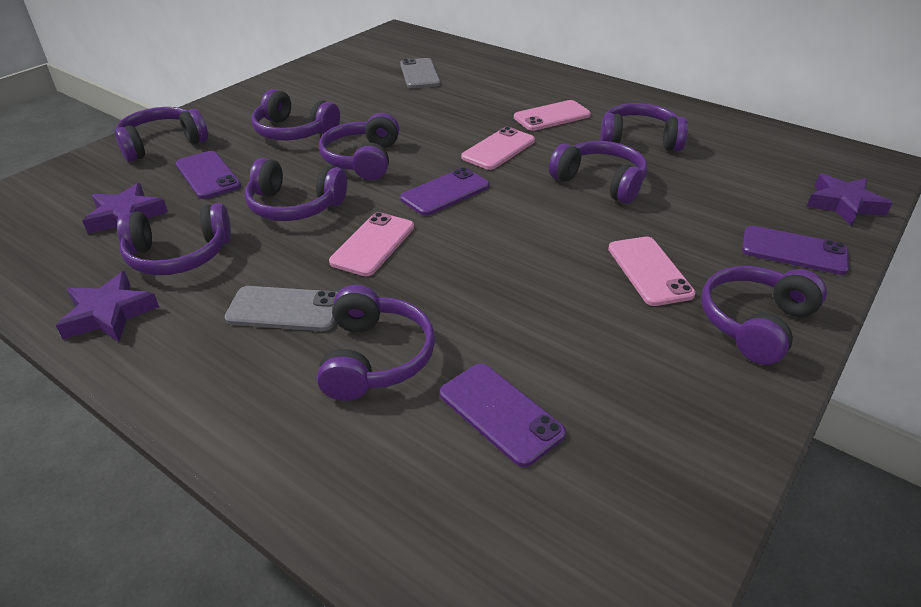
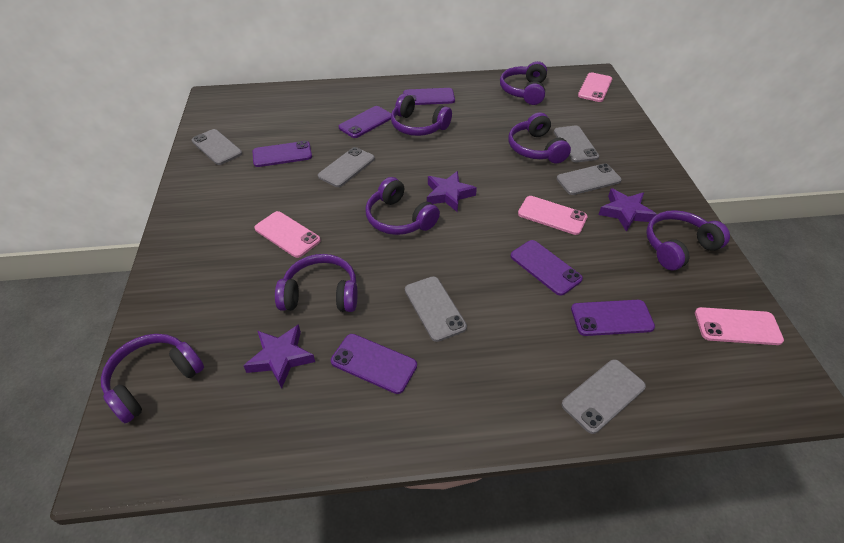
grey phone: [224,286,338,331] [400,58,440,88] = 2 -> [192,129,242,165] [318,147,375,187] [405,276,467,342] [554,126,599,162] [557,163,622,195] [562,359,646,434] = 6
purple headphones: [115,107,208,162] [117,203,231,275] [245,158,347,221] [251,89,340,141] [317,285,435,401] [319,113,399,180] [549,141,647,204] [600,103,688,151] [701,266,827,365] = 9 -> [101,334,204,423] [275,254,358,312] [366,177,440,235] [391,94,452,136] [500,61,547,105] [508,112,571,163] [646,210,730,270] = 7
purple phone: [176,151,241,199] [400,168,490,216] [440,364,566,467] [742,226,849,275] = 4 -> [252,141,312,167] [331,334,417,394] [339,106,391,138] [403,88,455,105] [511,240,583,296] [571,300,655,336] = 6

